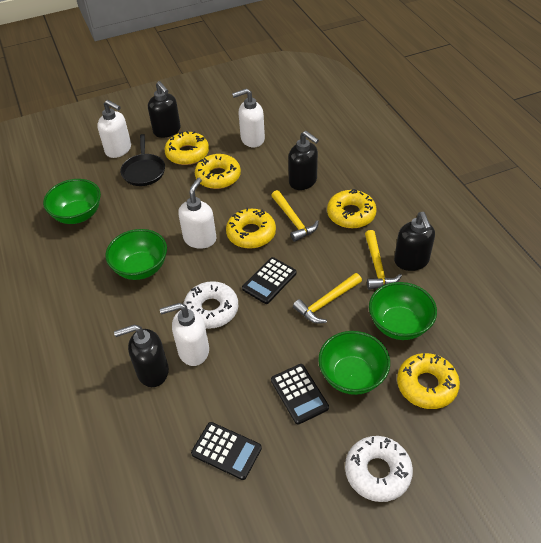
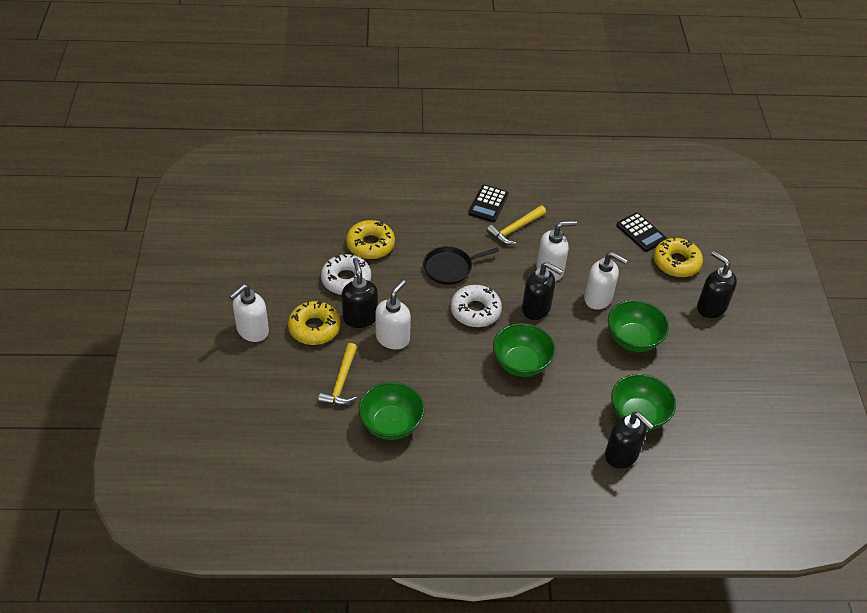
black calculator: [191,422,262,480] [242,257,297,304] [271,364,329,425] = 3 -> [468,185,509,222] [616,212,667,252] = 2
yellow donut: [165,131,209,165] [195,154,241,189] [226,208,276,249] [327,189,377,228] [397,353,460,409] = 5 -> [288,301,341,345] [346,220,395,259] [654,237,703,277] = 3
yellow hammer: [271,190,319,242] [293,273,362,323] [365,230,402,290] = 3 -> [318,343,357,405] [486,205,546,245] = 2

